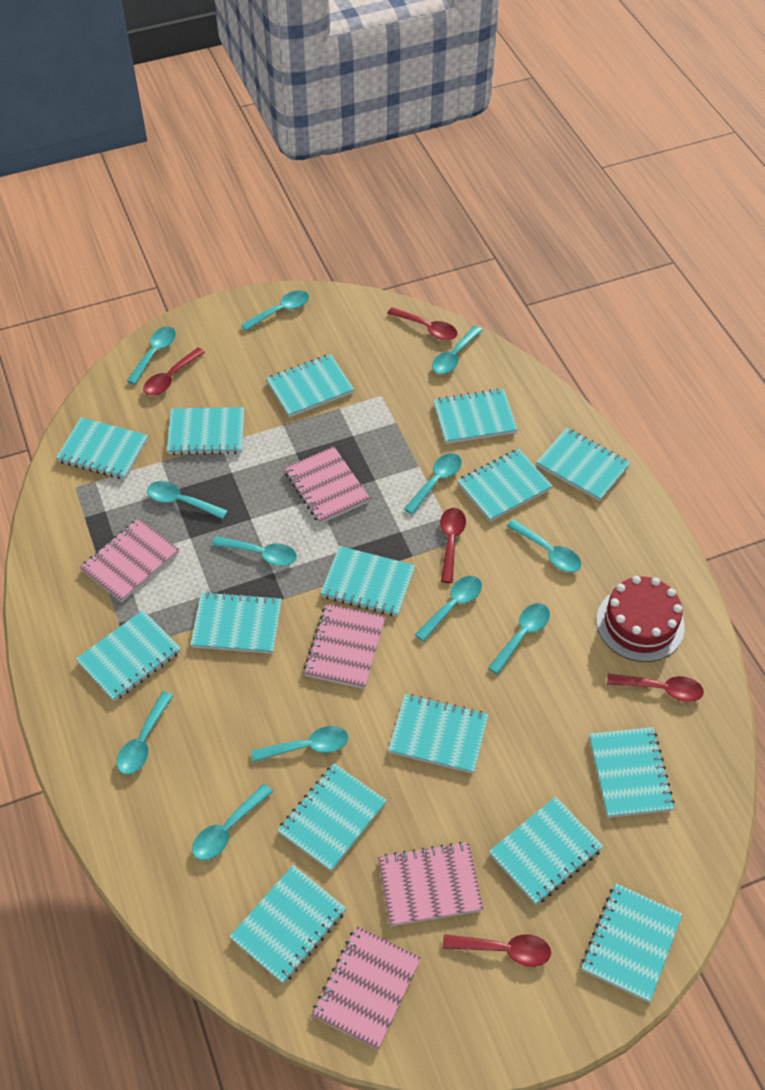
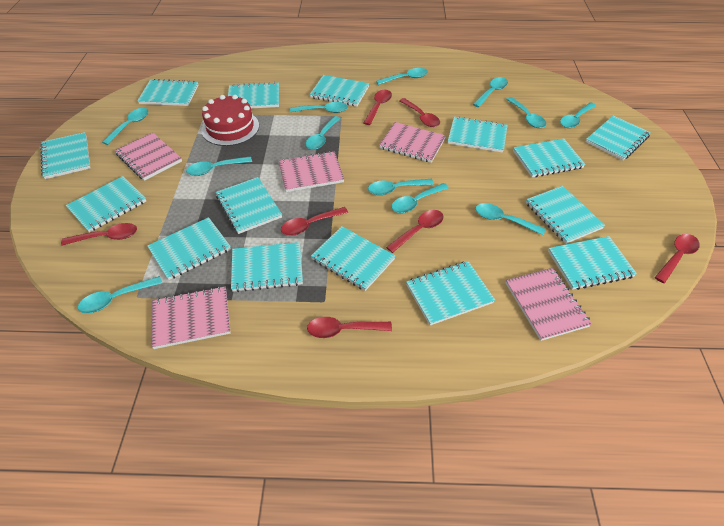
red spoon: [143,348,205,396] [387,307,457,340] [440,508,466,583] [443,934,551,967] [607,674,704,702] = 5 -> [61,223,137,246] [281,207,348,236] [307,317,392,338] [364,89,392,125] [386,210,444,253] [399,98,440,127] [655,234,700,283] = 7

